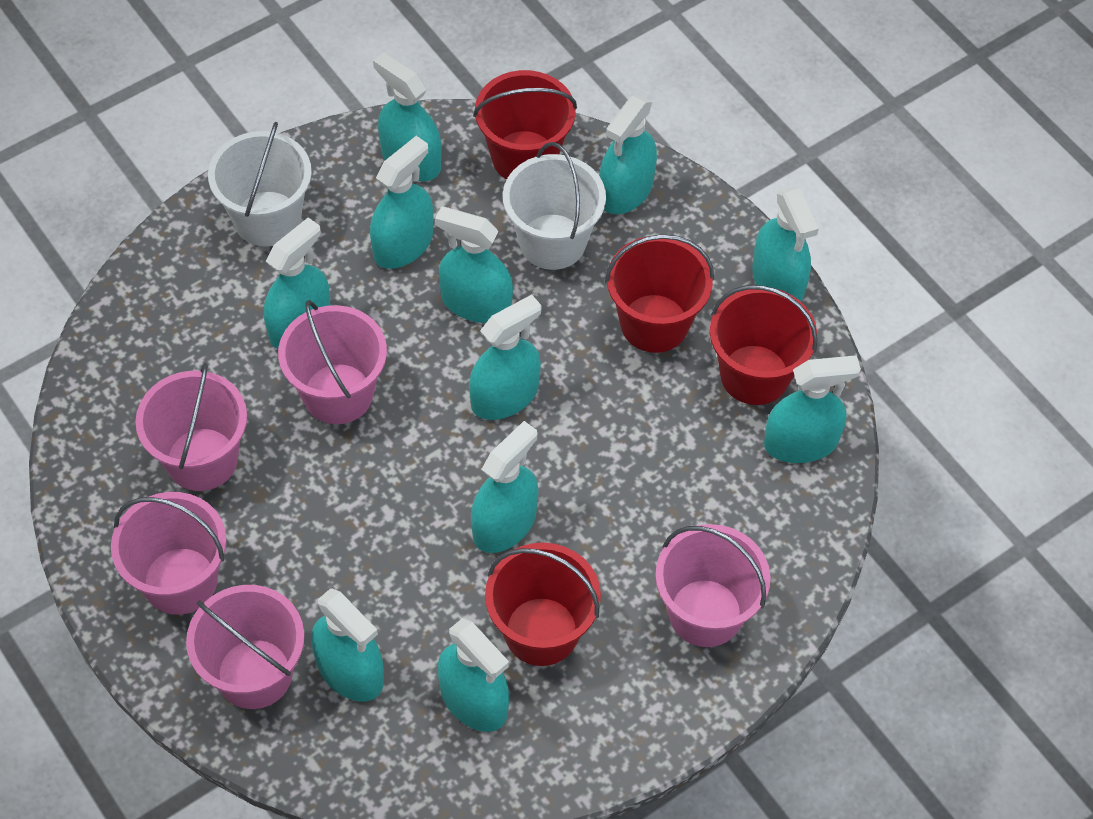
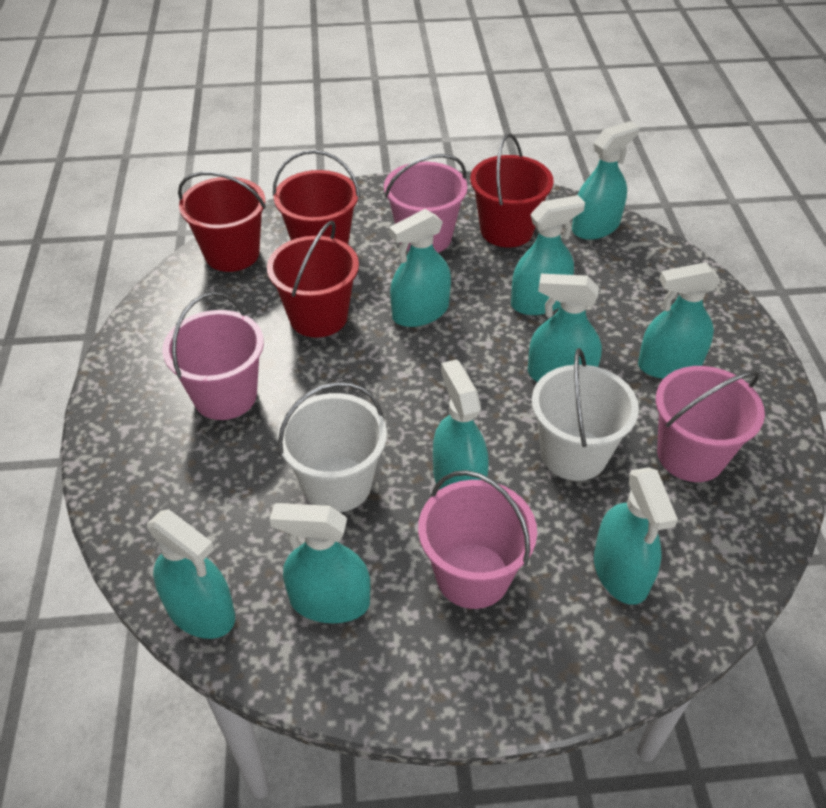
pink bucket: [111,492,226,615] [135,363,247,491] [186,585,304,709] [278,300,387,424] [655,524,771,647] = 5 -> [162,292,264,420] [384,154,468,253] [418,470,537,609] [656,366,765,482] = 4
turquoise spray bottle: [264,217,330,349] [311,588,384,701] [370,136,433,269] [373,52,441,181] [435,207,513,323] [437,618,509,732] [469,295,542,420] [471,421,539,553] [599,95,657,215] [752,186,819,301] [764,355,861,463] = 11 -> [147,509,235,639] [270,503,370,623] [389,209,451,327] [433,359,489,490] [511,195,585,315] [528,274,602,382] [572,121,639,240] [594,467,678,605] [638,262,721,379] = 9

